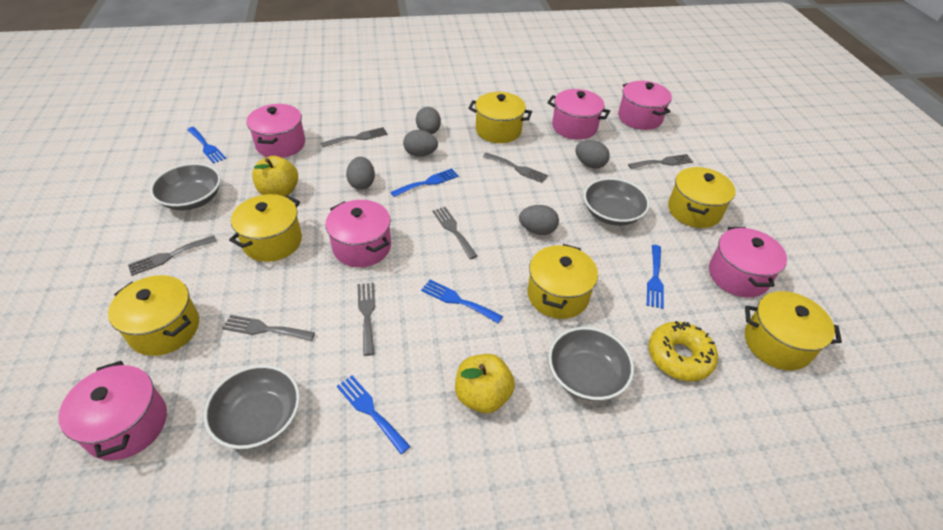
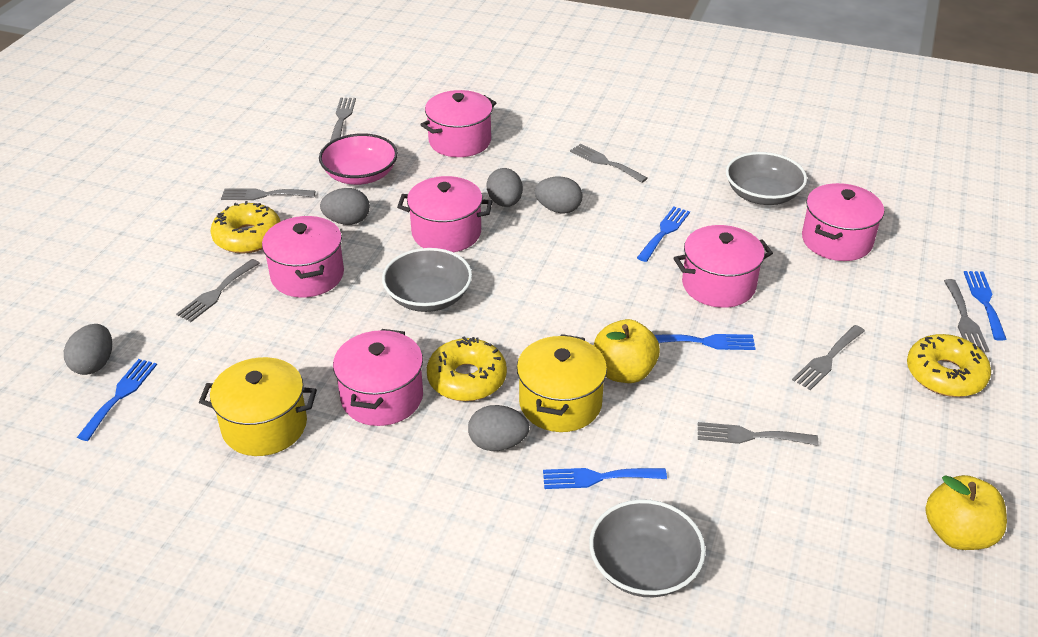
grey bowl: [150,163,221,210] [204,365,300,449] [548,327,634,401] [584,178,650,226] = 4 -> [382,248,472,312] [589,499,706,597] [726,152,807,205] = 3
pink bowl: none = 0 -> [319,133,398,185] = 1
yellow donut: [648,321,718,381] = 1 -> [211,201,281,254] [427,336,507,401] [907,334,991,397] = 3
yellow pot: [108,275,199,356] [229,194,302,262] [468,92,532,143] [528,244,598,319] [668,167,736,228] [745,291,842,370] = 6 -> [199,357,317,456] [517,334,607,432] = 2

